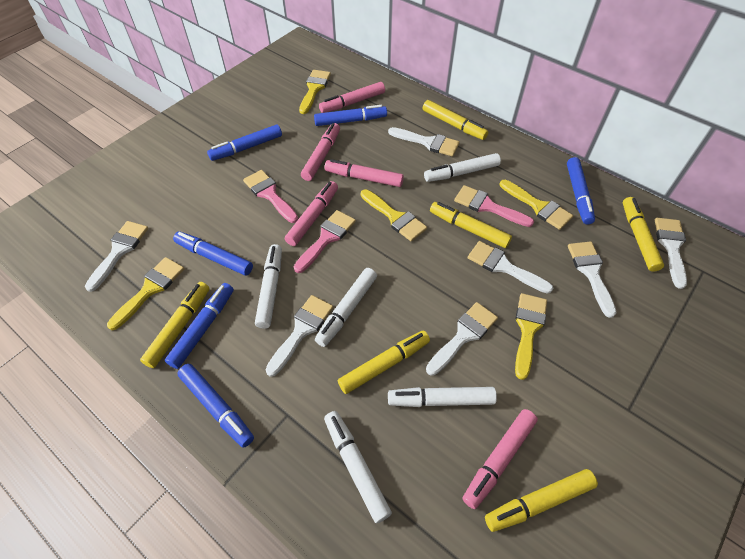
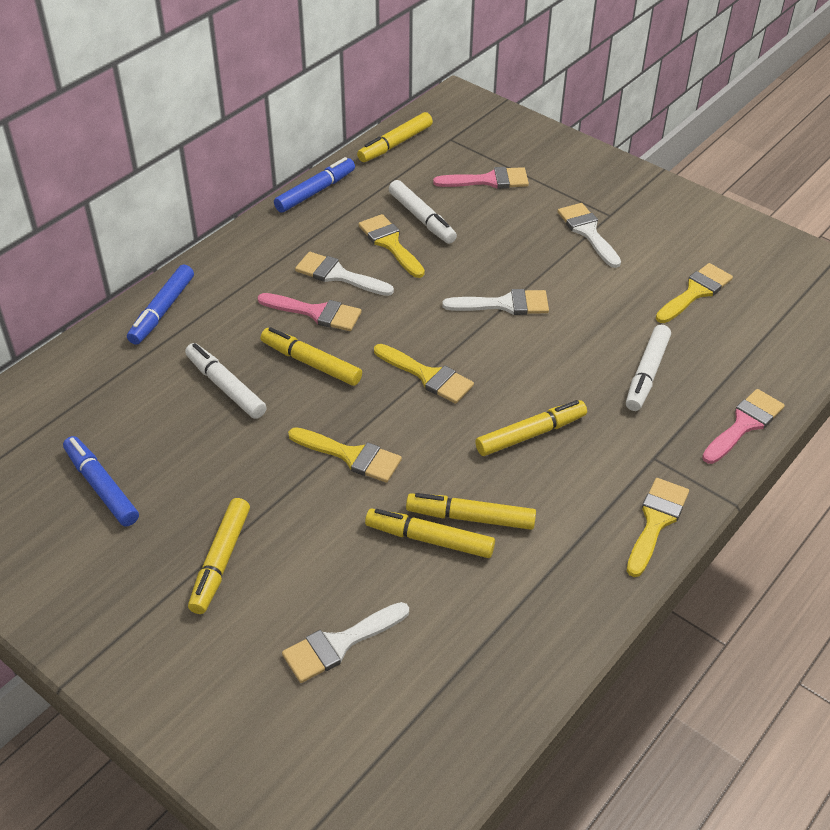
blue marker: [165,283,234,369] [173,231,253,276] [177,364,254,448] [207,125,282,161] [314,105,387,126] [567,157,595,225] = 6 -> [63,436,139,527] [127,265,194,345] [274,157,355,213] = 3
pink marker: [285,181,338,246] [301,123,340,181] [319,82,385,113] [325,159,404,187] [462,409,538,509] = 5 -> none = 0
white brush: [85,221,148,292] [265,295,333,377] [388,127,460,156] [426,302,498,376] [467,241,553,294] [568,241,616,318] [655,218,687,289] = 7 -> [282,602,409,683] [295,252,394,296] [442,289,549,315] [558,203,621,268] = 4
white marker: [255,244,282,329] [315,268,377,347] [324,411,392,523] [388,387,497,407] [424,153,501,182] = 5 -> [185,343,267,419] [389,180,457,244] [626,325,671,411] = 3

